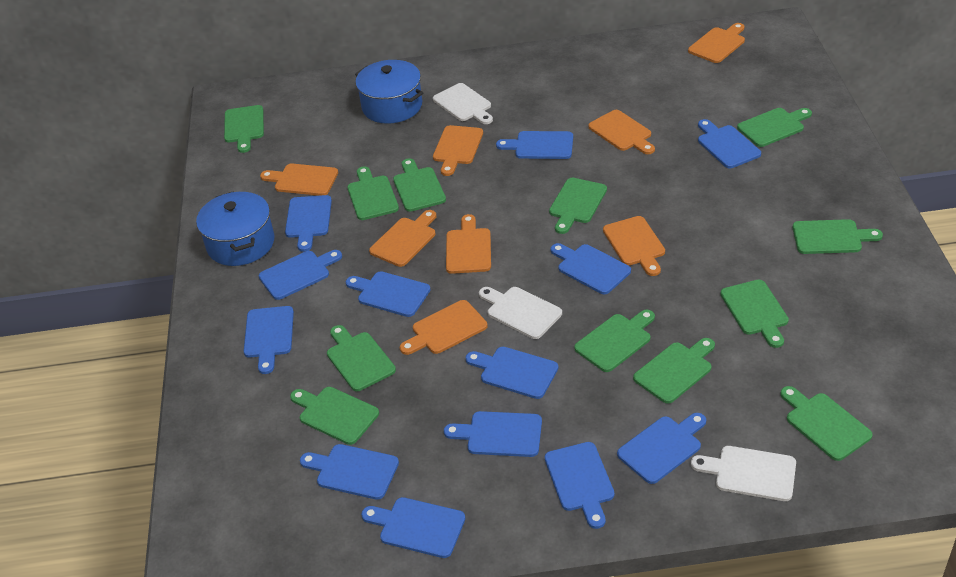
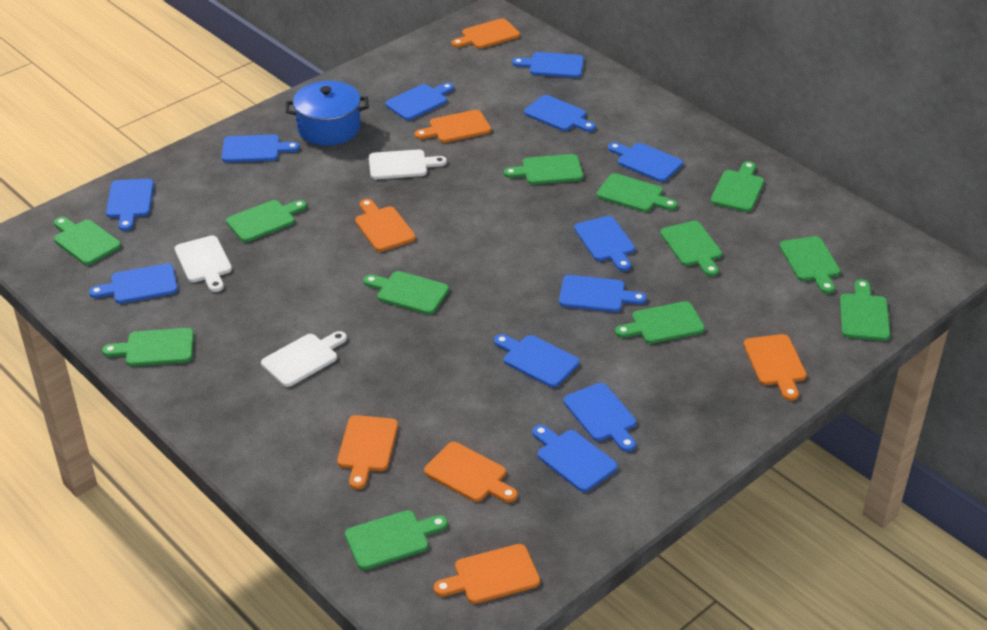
blue cutting board: [244,306,294,374] [259,250,342,300] [285,195,332,252] [300,444,399,500] [346,271,430,317] [361,497,465,558] [444,411,542,457] [465,347,558,399] [496,131,573,159] [545,442,614,529] [551,243,631,294] [617,413,706,484] [698,119,761,168] = 13 -> [89,263,178,303] [106,179,154,231] [222,135,300,162] [385,83,454,120] [494,334,580,387] [512,52,584,78] [524,95,595,132] [532,425,618,492] [559,275,647,312] [564,383,636,452] [574,216,635,271] [608,142,683,182] = 12
blue pot: [196,191,275,266] [355,60,423,124] = 2 -> [286,81,369,146] = 1
orange cutting board: [260,164,338,196] [369,210,436,267] [400,300,488,355] [433,125,483,176] [446,214,491,274] [588,110,655,154] [603,216,665,276] [688,23,745,63] = 8 -> [337,415,398,489] [355,199,416,252] [415,110,491,143] [424,442,517,502] [434,544,540,604] [451,18,520,49] [744,334,807,401] = 7

